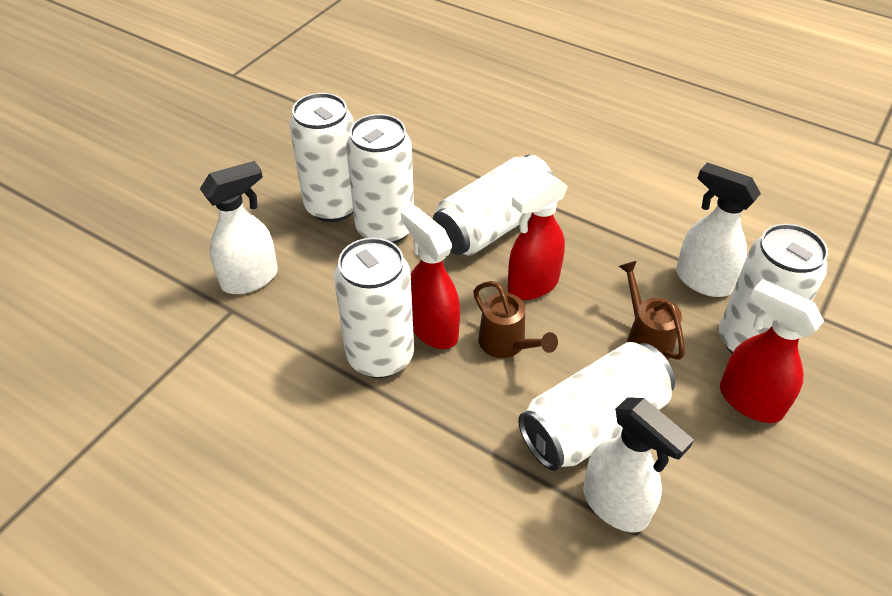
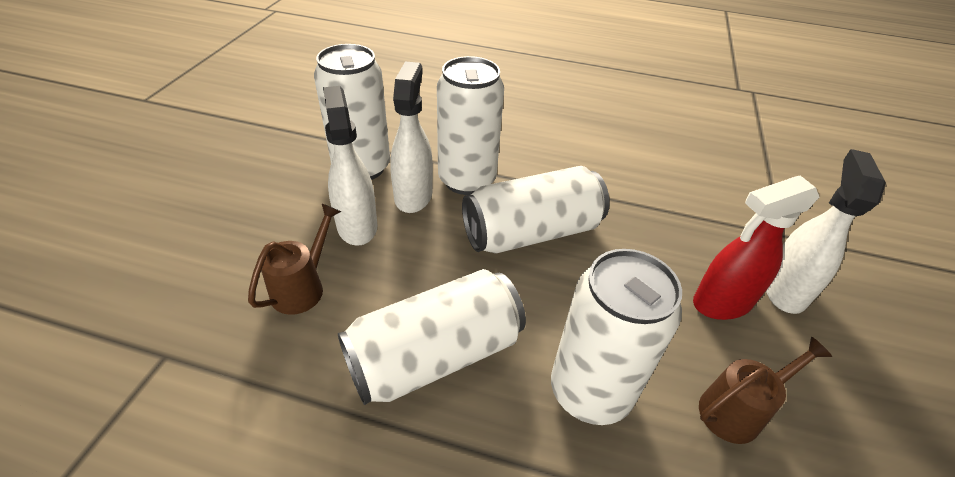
red spray bottle: [401,205,460,349] [508,173,568,300] [720,279,824,423] = 3 -> [693,176,819,320] = 1
white can: [289,93,354,222] [334,238,414,378] [346,114,414,244] [433,155,554,255] [518,342,675,471] [719,224,828,353] = 6 -> [314,44,390,180] [338,269,526,405] [437,56,504,195] [462,166,609,254] [551,249,682,425] = 5

